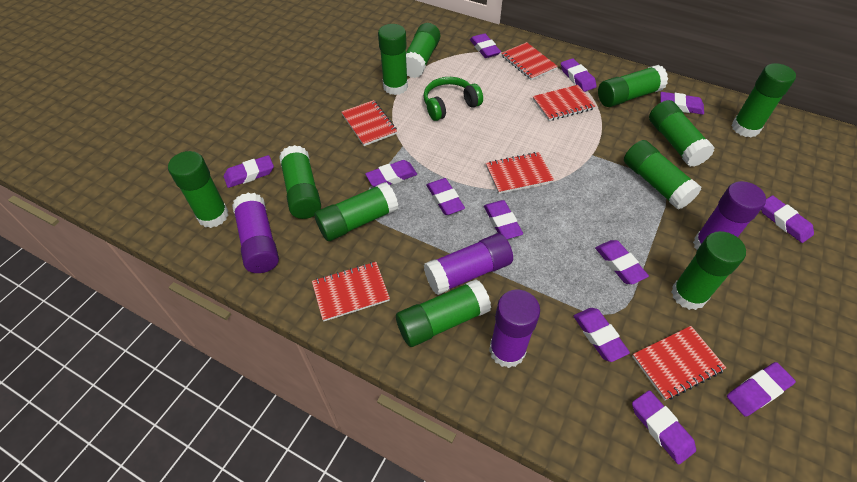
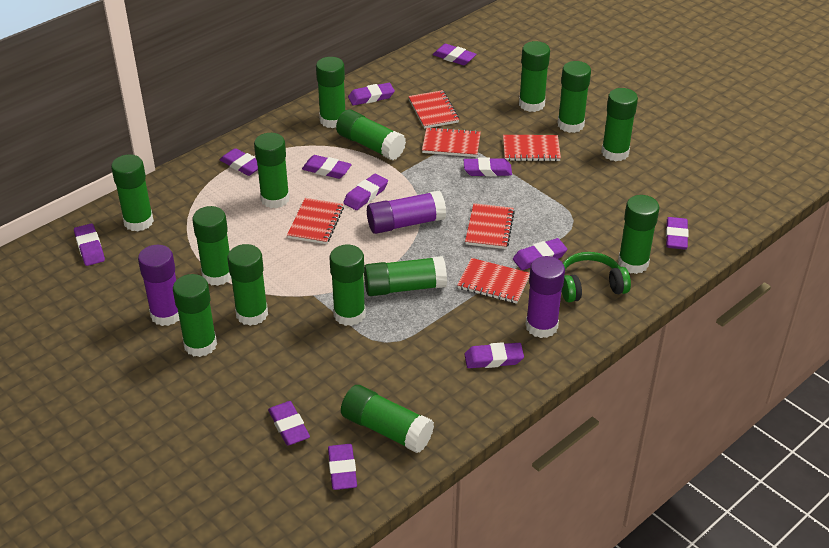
green glue stick: [168,151,228,228] [279,145,321,219] [315,182,398,241] [378,24,408,95] [396,279,491,347] [406,23,440,78] [598,65,668,107] [624,140,701,210] [649,100,715,167] [671,231,746,310] [731,63,796,137] = 11 -> [111,154,154,232] [173,274,217,357] [192,206,231,286] [227,244,268,326] [254,133,290,208] [316,57,345,128] [330,245,366,326] [336,110,406,160] [341,385,434,453] [364,256,447,296] [519,41,550,112] [558,61,591,133] [601,88,638,161] [618,195,659,274] = 14
purple glue stick: [232,193,279,273] [424,233,513,295] [489,290,540,368] [693,181,766,250] = 4 -> [138,245,180,326] [367,190,446,234] [526,256,565,338] = 3

